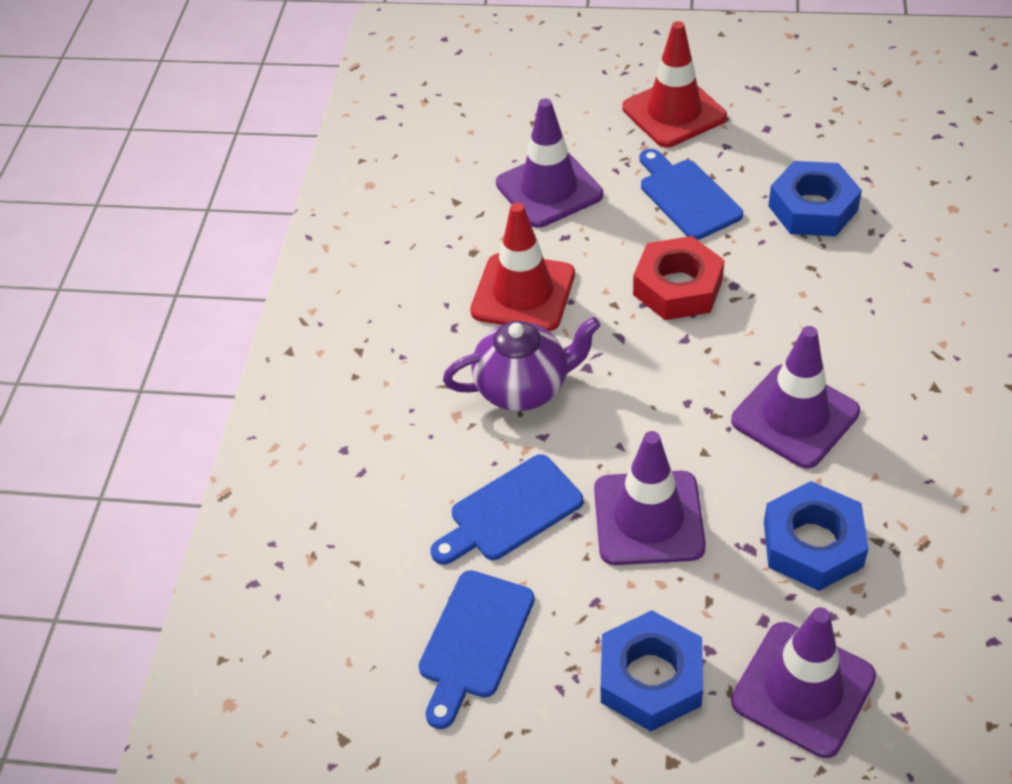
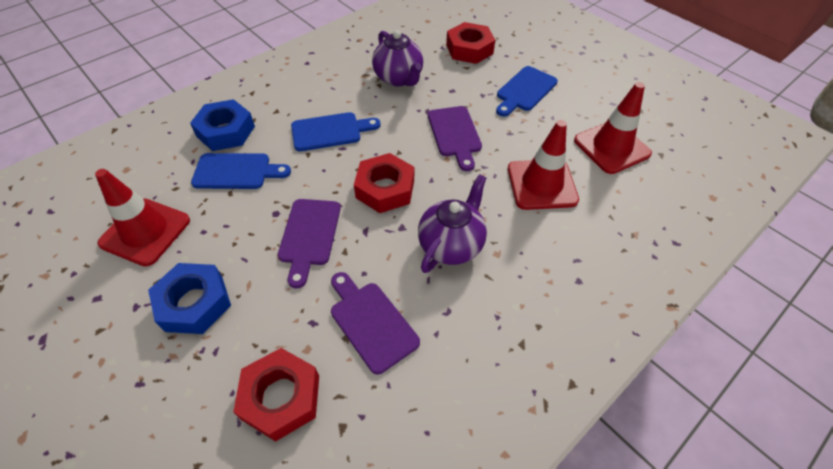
blue nut: [601,610,703,731] [764,481,869,591] [768,161,862,237] = 3 -> [148,263,231,334] [190,99,255,151] = 2
purple cutting board: none = 0 -> [278,199,340,288] [331,272,420,375] [428,106,482,171] = 3
purple teapot: [443,317,601,411] = 1 -> [372,30,423,86] [418,174,487,273] = 2
purple traffic cone: [496,98,603,228] [594,431,706,565] [731,326,860,469] [731,607,876,758] = 4 -> none = 0
red nut: [633,236,725,320] = 1 -> [233,348,319,442] [354,153,414,213] [446,22,495,64] = 3
red traffic cone: [470,202,575,331] [622,21,727,147] = 2 -> [95,169,190,267] [508,120,579,210] [574,82,652,174] = 3

